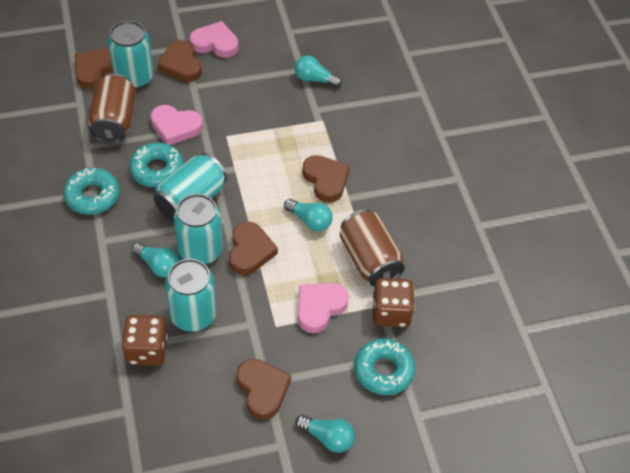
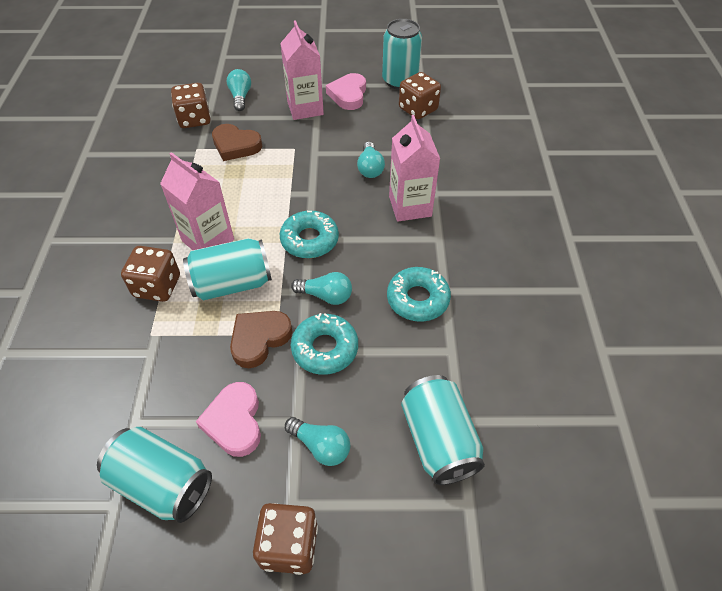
brown can: [88,73,136,144] [340,209,405,287] = 2 -> none = 0
brown dice: [121,315,168,365] [372,278,415,327] = 2 -> [121,246,180,302] [171,83,211,128] [253,503,318,575] [399,72,441,119] = 4
brown heart: [75,49,113,89] [157,40,202,82] [229,222,278,275] [237,359,291,420] [302,155,350,203] = 5 -> [212,124,262,161] [230,311,293,368] = 2
pink carton: none = 0 -> [160,152,234,250] [280,20,324,120] [389,115,440,222] = 3
pink heart: [150,105,203,145] [190,21,239,58] [297,283,349,333] = 3 -> [196,382,261,457] [326,73,366,110] = 2

